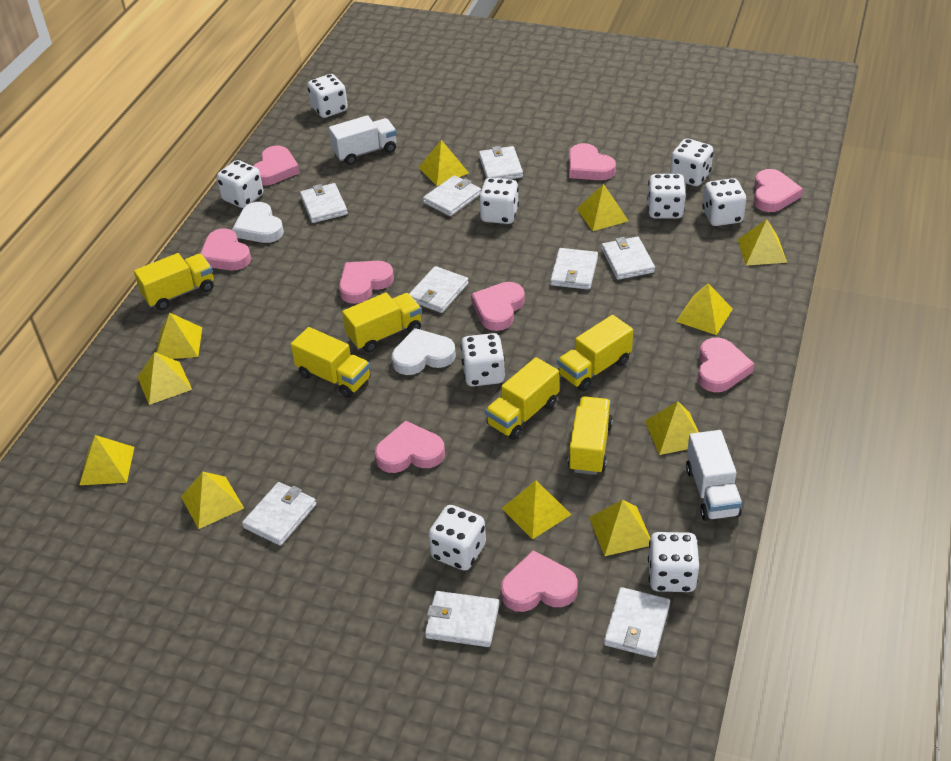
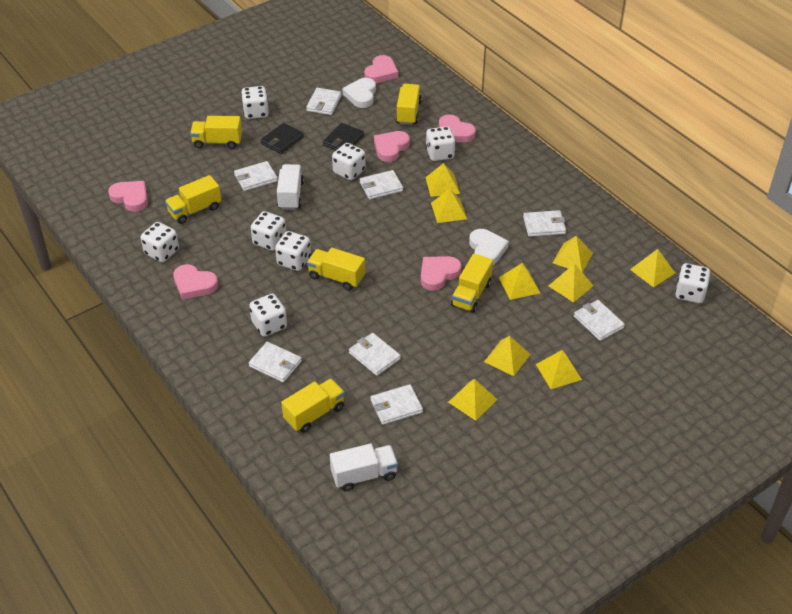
black wallet: none = 0 -> [261,123,304,154] [323,123,364,150] = 2
pink heart: [200,228,251,270] [254,145,300,186] [339,261,394,304] [375,421,445,473] [471,282,525,331] [501,550,578,612] [569,143,616,180] [698,337,754,392] [754,169,803,212] = 9 -> [108,181,148,212] [173,264,218,300] [364,55,398,83] [374,131,410,162] [421,256,462,291] [439,114,476,142] = 6
white dice: [216,160,263,208] [307,74,348,118] [428,505,486,571] [460,333,505,387] [479,178,519,224] [647,174,685,219] [648,532,699,592] [670,138,713,186] [702,178,747,226] = 9 -> [141,222,179,262] [241,86,269,119] [249,294,287,337] [251,211,286,251] [275,231,311,271] [332,143,366,180] [426,126,456,161] [675,263,710,303] = 8
white wallet: [242,482,316,546] [300,183,348,223] [409,266,469,313] [423,175,481,216] [425,591,499,647] [479,146,523,179] [550,248,598,290] [601,236,655,280] [604,587,670,658] = 9 -> [234,161,278,191] [249,342,302,383] [306,88,341,115] [349,333,401,376] [360,170,403,199] [370,384,423,425] [523,210,566,237] [574,300,625,341] = 8
yellow pyramid: [80,435,134,485] [137,352,192,405] [156,312,202,359] [181,472,244,529] [418,140,469,186] [502,480,572,539] [577,184,629,231] [589,500,651,556] [645,401,699,455] [676,283,733,335] [738,219,787,266] = 11 -> [425,163,460,197] [431,189,467,223] [448,379,498,421] [484,336,530,376] [499,263,540,300] [536,350,582,389] [549,263,594,303] [553,236,593,273] [630,249,675,287] = 9

